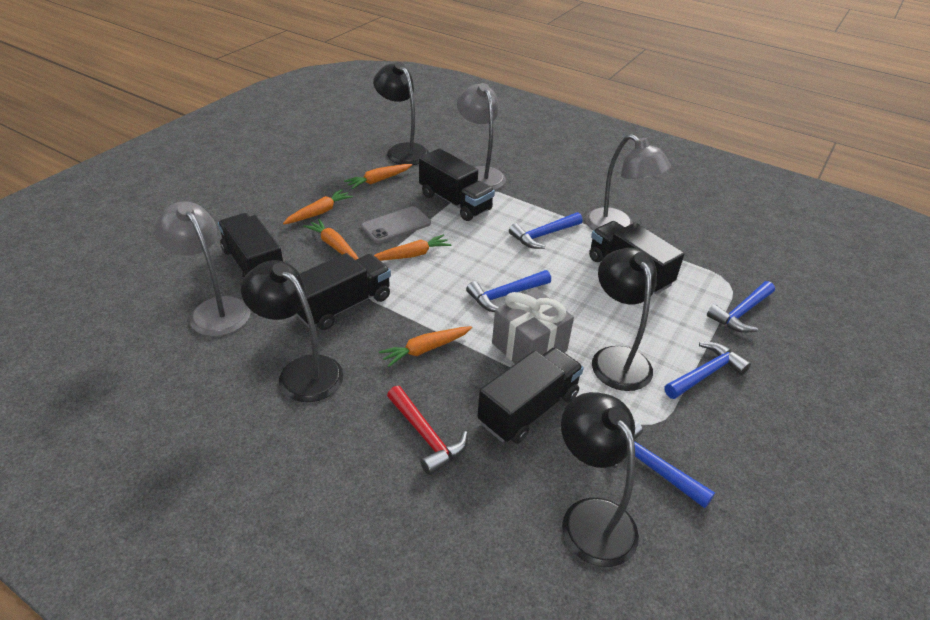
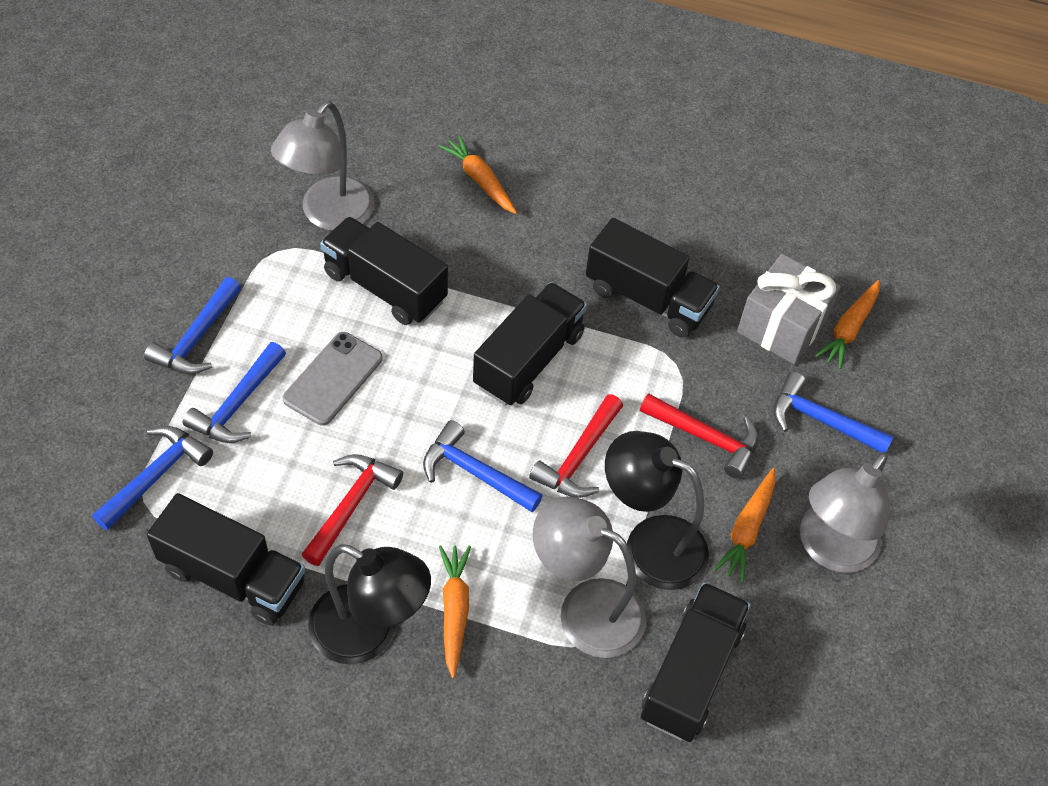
black lamp: [241,260,344,402] [373,62,429,165] [561,392,639,567] [592,248,657,391] = 4 -> [308,544,431,664] [605,431,709,590] = 2
orange carrot: [283,189,353,224] [304,219,359,260] [344,164,412,189] [374,234,451,261] [379,326,472,367] = 5 -> [438,135,517,214] [439,545,471,678] [714,468,776,583] [815,280,880,369] = 4
red hammer: [387,386,468,475] = 1 -> [301,454,403,566] [529,394,623,498] [640,393,758,479] = 3

